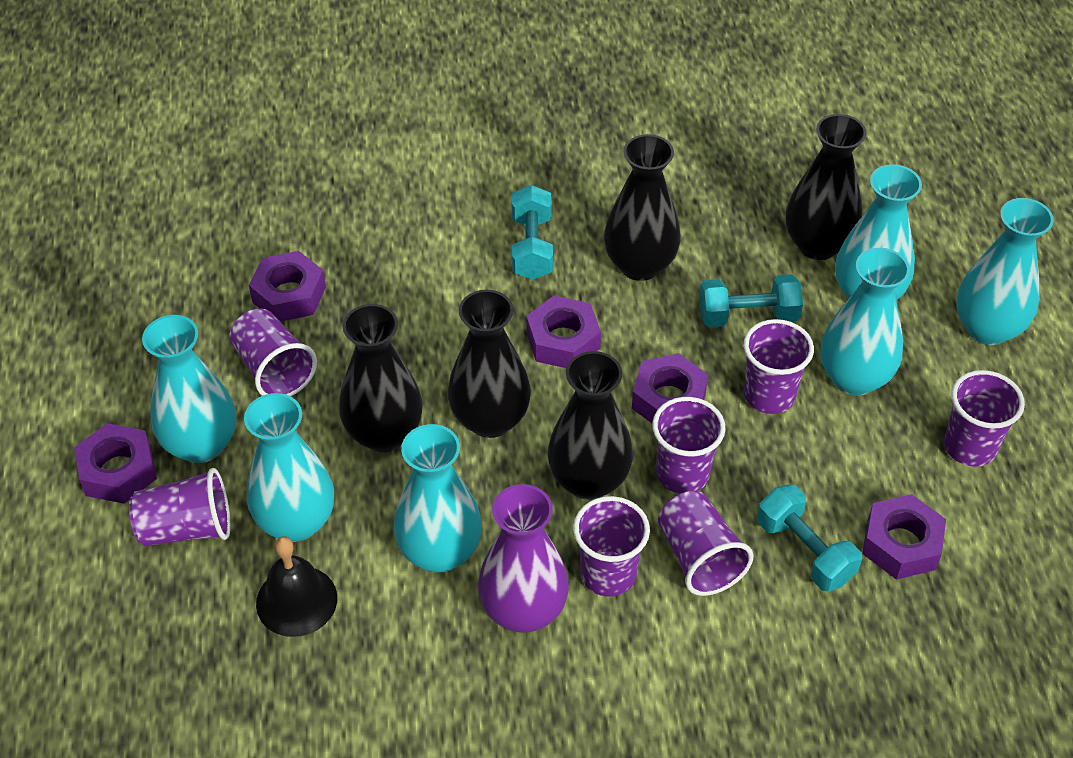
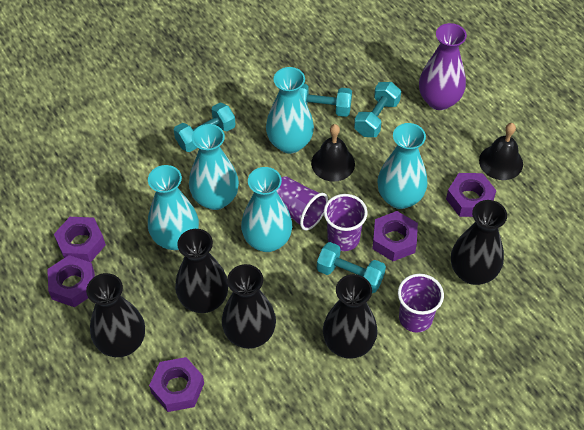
black bell: [256,536,337,637] = 1 -> [311,124,355,182] [479,123,523,180] = 2
purple cup: [129,468,230,546] [230,309,317,396] [573,496,650,597] [652,397,726,494] [658,491,754,596] [744,319,814,414] [944,370,1025,467] = 7 -> [277,176,328,231] [324,194,368,251] [398,274,444,333] = 3
turquoise dumbbell: [512,185,553,280] [699,274,803,328] [757,484,862,591] = 3 -> [174,103,236,152] [299,84,352,117] [317,242,386,293] [354,82,401,137] = 4
turquoise vase: [142,315,236,463] [244,393,334,542] [393,424,482,573] [820,248,910,396] [835,164,922,300] [956,198,1054,345] = 6 -> [148,165,199,250] [189,124,239,210] [241,167,292,252] [266,67,314,154] [377,123,427,209] = 5

